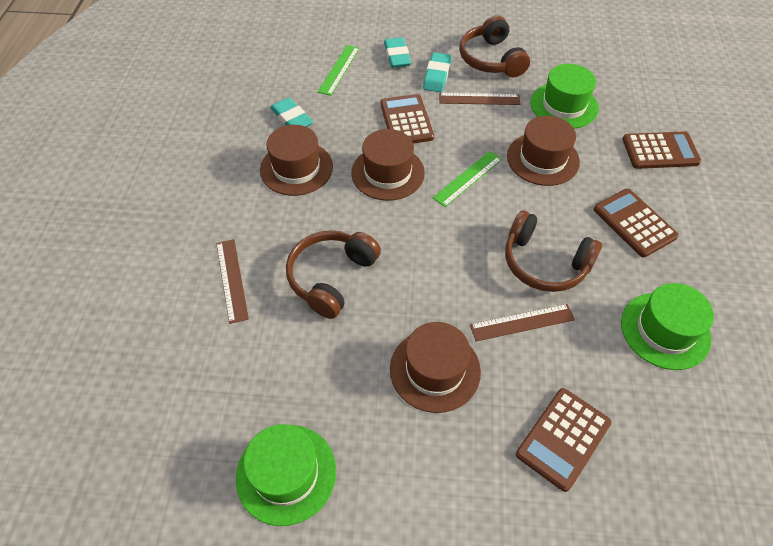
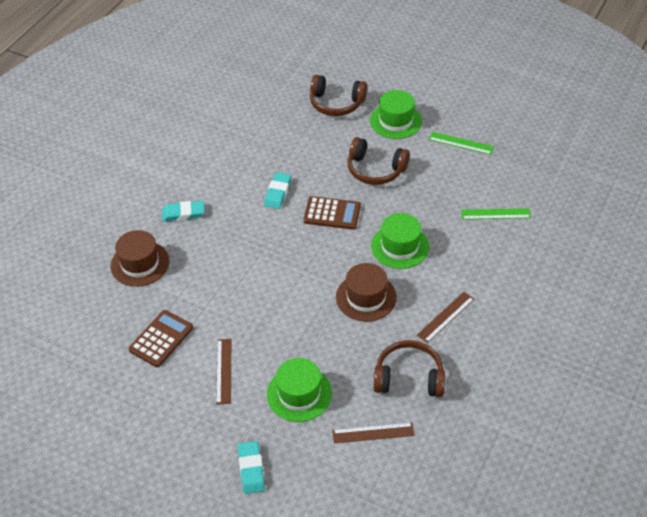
brown calculator: [380,94,434,143] [516,388,611,492] [594,189,679,257] [622,131,701,169] = 4 -> [129,310,193,367] [303,196,361,230] = 2
brown hat: [260,125,333,196] [351,129,425,201] [390,322,481,413] [507,116,580,186] = 4 -> [110,230,169,287] [336,263,397,322] = 2

